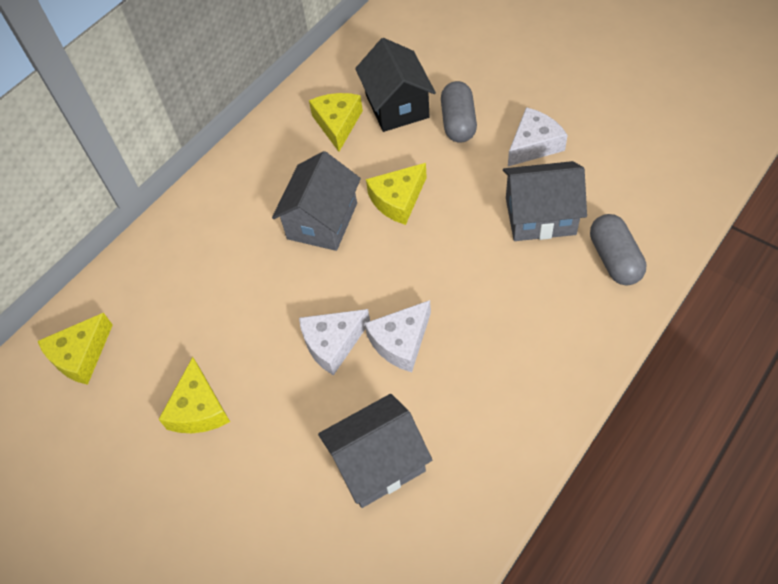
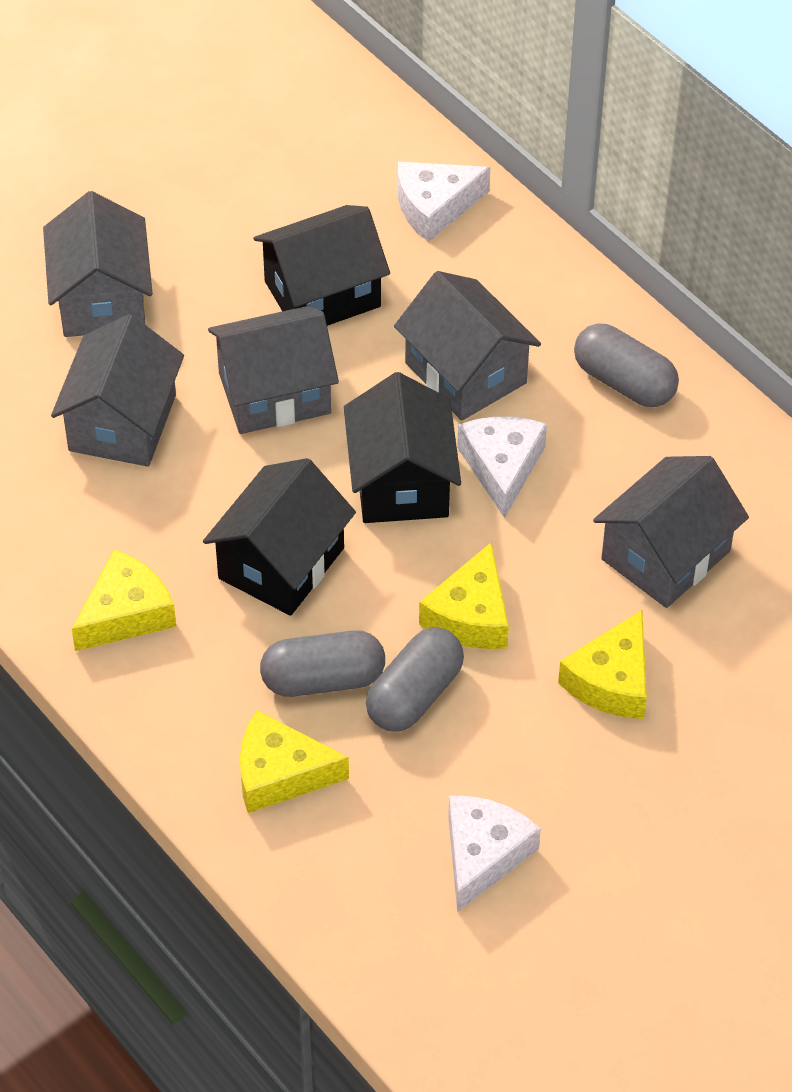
black house: [355,38,436,132] = 1 -> [203,458,356,616] [254,205,390,326] [344,372,461,523] = 3
grey capsule: [441,81,477,143] [590,214,646,285] = 2 -> [260,630,385,697] [366,627,464,732] [574,324,679,407] = 3
grey house: [272,151,361,251] [318,394,432,508] [503,161,587,241] = 3 -> [43,191,153,337] [51,314,184,467] [208,306,339,434] [394,271,541,421] [593,456,749,608] = 5

